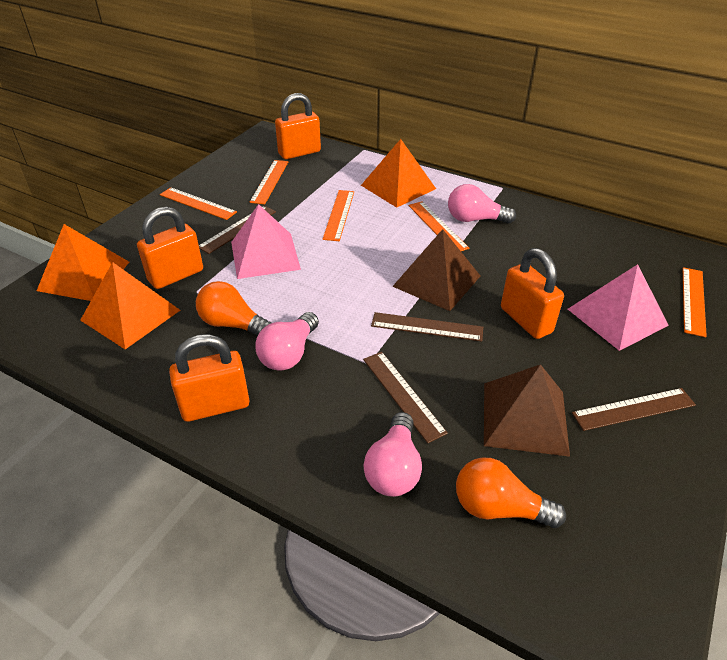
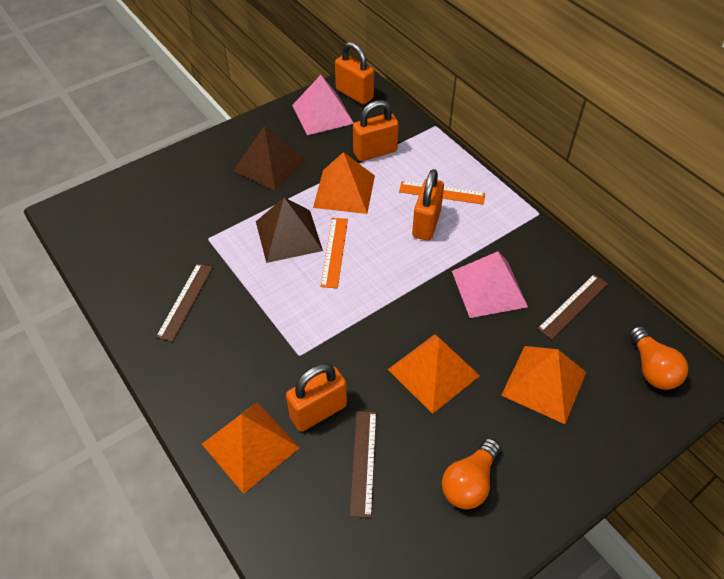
brown ruler: [199,206,276,254] [363,352,448,443] [371,312,483,342] [572,388,696,431] = 4 -> [156,263,213,342] [350,411,377,518] [537,274,608,339] = 3
orange pyramid: [37,224,129,301] [80,262,180,349] [361,139,436,208] = 3 -> [202,402,300,494] [313,152,375,214] [388,334,480,414] [501,346,586,424] = 4
orange ruler: [160,187,237,220] [249,160,288,204] [322,190,354,241] [409,201,469,251] [683,267,707,337] = 5 -> [320,218,348,288] [399,181,485,205] = 2
pink light bulb: [255,312,319,371] [363,412,422,497] [448,184,516,224] = 3 -> none = 0

